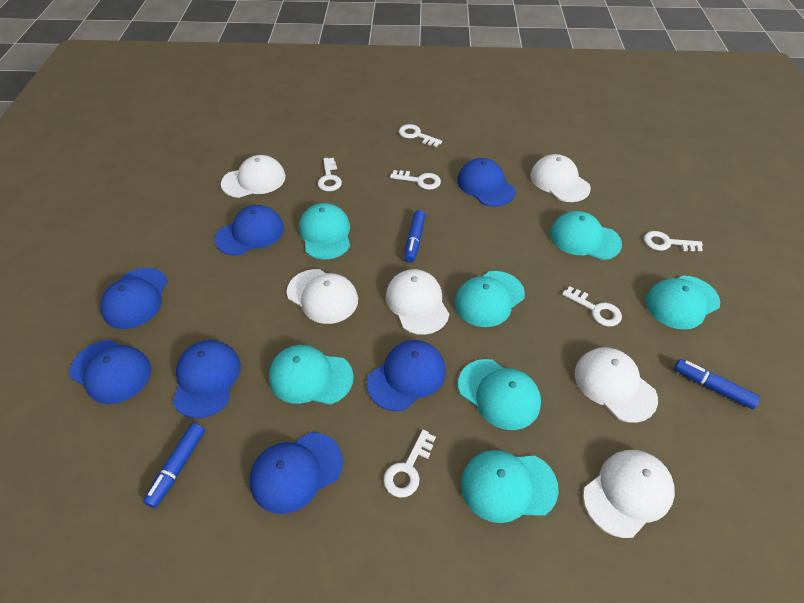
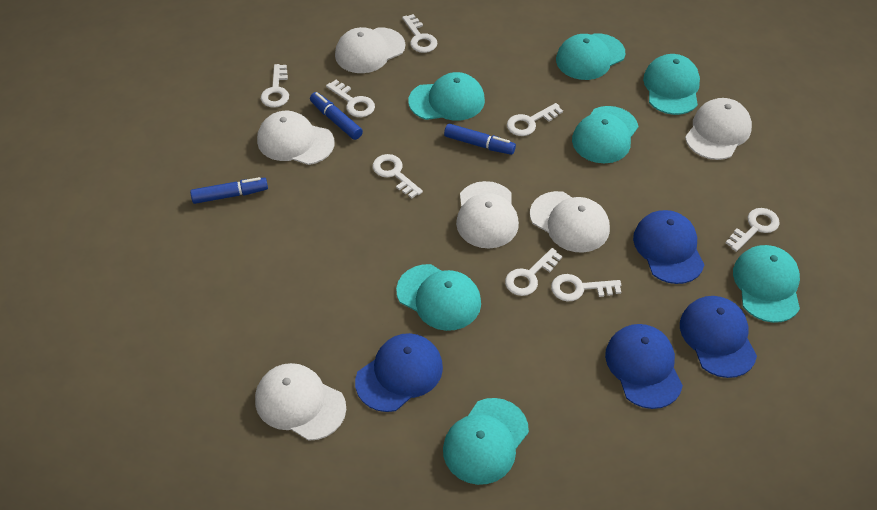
blue cap: [70,340,151,404] [100,268,168,329] [173,340,241,418] [215,205,284,256] [250,432,343,514] [367,340,446,411] [457,158,516,207] = 7 -> [355,333,443,412] [605,324,683,409] [633,210,705,284] [680,296,757,378] = 4
white key: [318,158,342,191] [384,430,436,498] [390,170,441,190] [399,124,442,147] [562,286,622,326] [644,231,703,251] = 6 -> [261,64,289,108] [326,80,375,117] [373,154,423,199] [402,14,438,53] [505,248,562,296] [507,103,563,136] [551,274,621,302] [726,208,780,252] = 8

